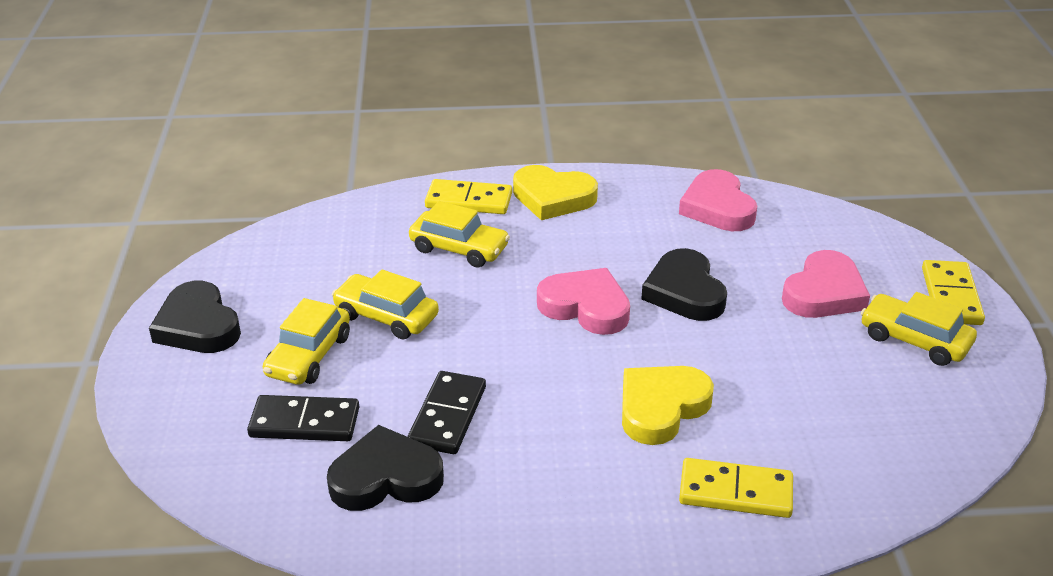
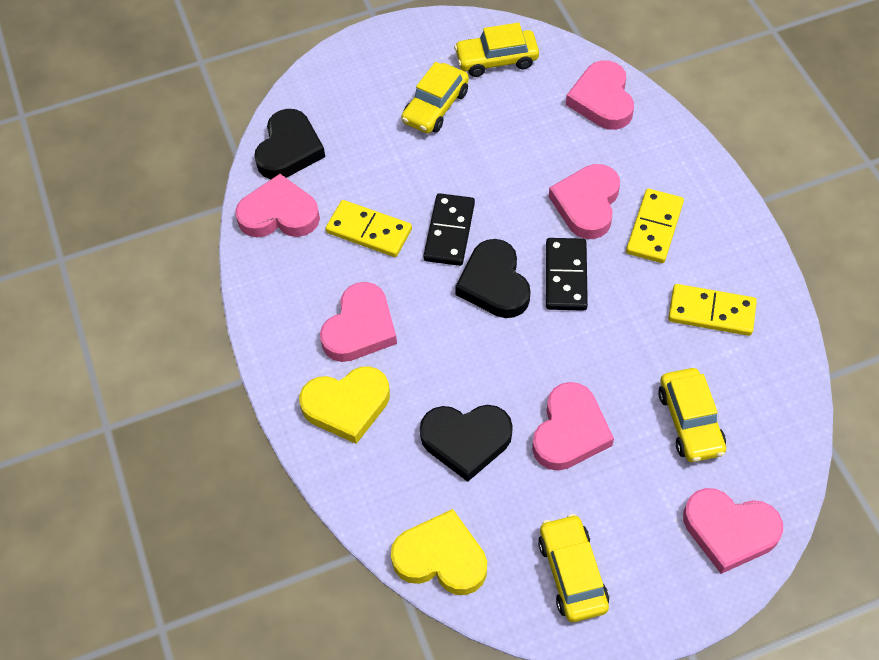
pink heart: [537,268,630,335] [679,169,757,231] [782,250,870,318] = 3 -> [235,174,320,237] [320,282,397,362] [532,382,614,471] [549,164,620,239] [566,60,634,130] [683,488,783,574] = 6

